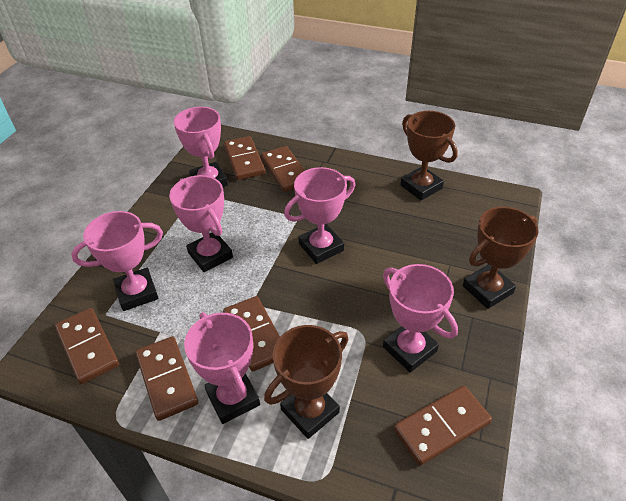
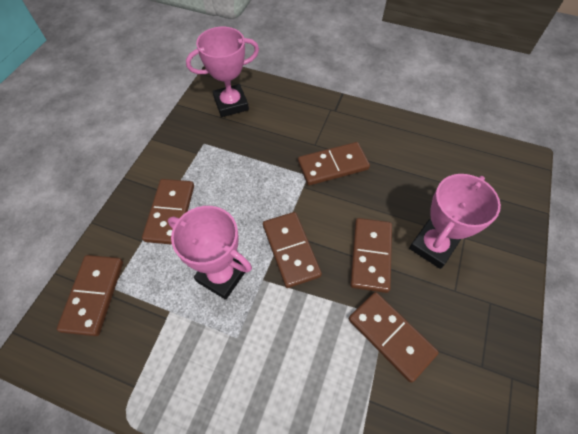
brown trophy: [264,325,349,439] [400,111,458,201] [463,207,539,309] = 3 -> none = 0
pink trophy: [71,211,163,311] [169,175,233,272] [174,107,228,187] [184,312,260,424] [284,167,355,264] [383,264,458,372] = 6 -> [168,206,252,300] [186,27,259,117] [409,174,501,269] = 3

